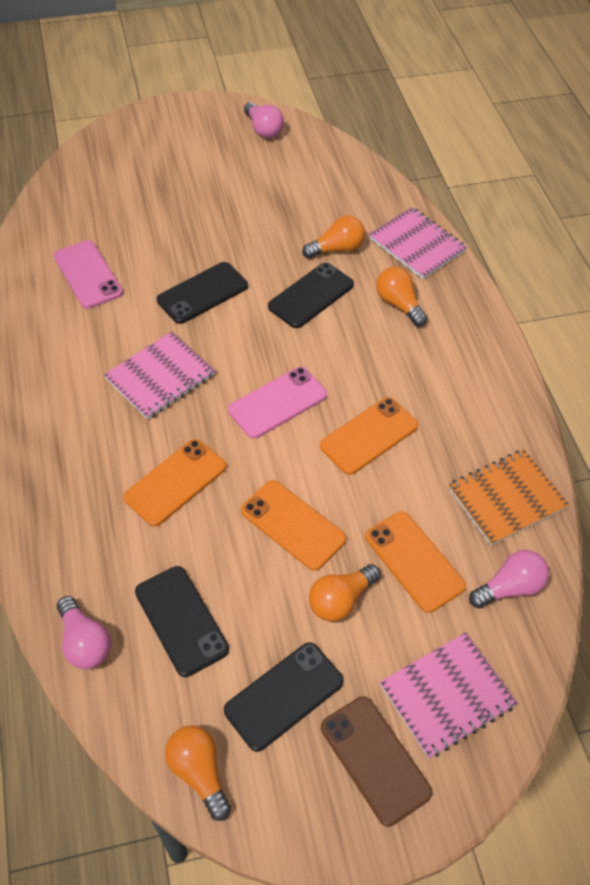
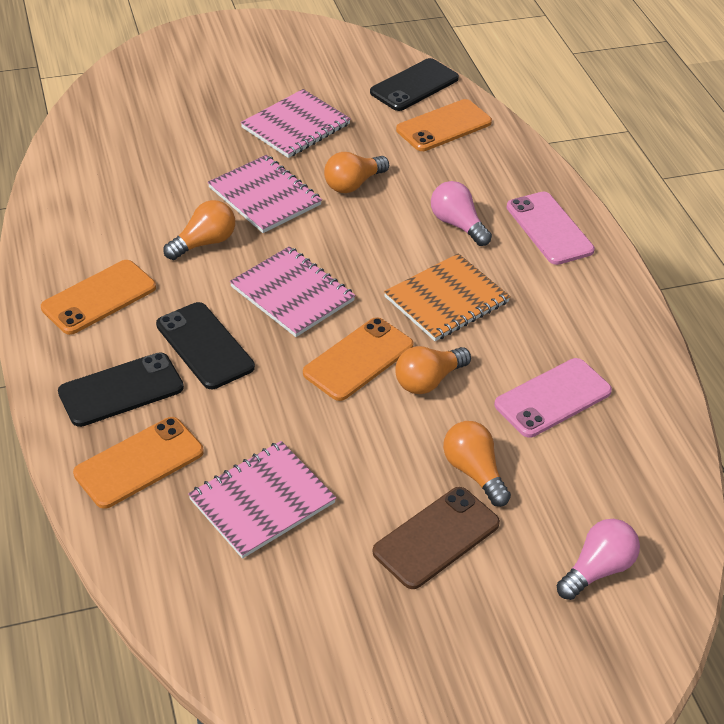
black phone: [135,566,229,677] [157,262,248,324] [224,642,344,752] [268,263,354,328] = 4 -> [58,352,184,427] [156,302,255,389] [370,58,459,111] = 3
pink light bulb: [57,596,111,669] [244,102,284,138] [469,550,549,608] = 3 -> [431,181,492,246] [557,519,640,600] = 2
pink notebook: [104,331,215,419] [369,207,467,279] [380,632,518,759] = 3 -> [188,441,336,559] [208,155,322,233] [230,246,356,337] [241,89,351,158] = 4

